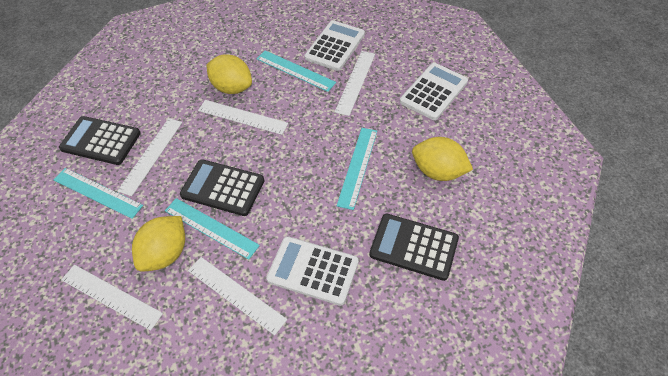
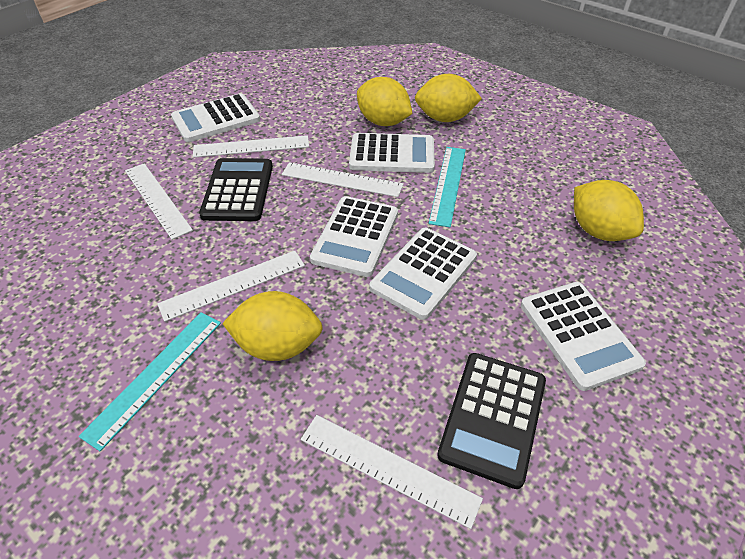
black calculator: [59,116,141,165] [180,159,265,216] [370,214,459,281] = 3 -> [199,158,273,221] [437,353,546,489] = 2
turquoise ruler: [54,168,143,219] [165,198,260,260] [257,50,336,92] [337,128,377,210] = 4 -> [79,312,221,451] [429,147,466,227] = 2
white calculator: [266,236,359,306] [305,20,365,71] [400,63,468,120] = 3 -> [171,93,260,142] [310,196,398,277] [349,133,435,173] [369,228,477,320] [521,282,646,391] = 5
yellow lemon: [132,216,185,271] [207,54,252,94] [412,137,473,181] = 3 -> [222,291,323,361] [357,77,413,126] [415,74,482,122] [574,180,644,241] = 4

